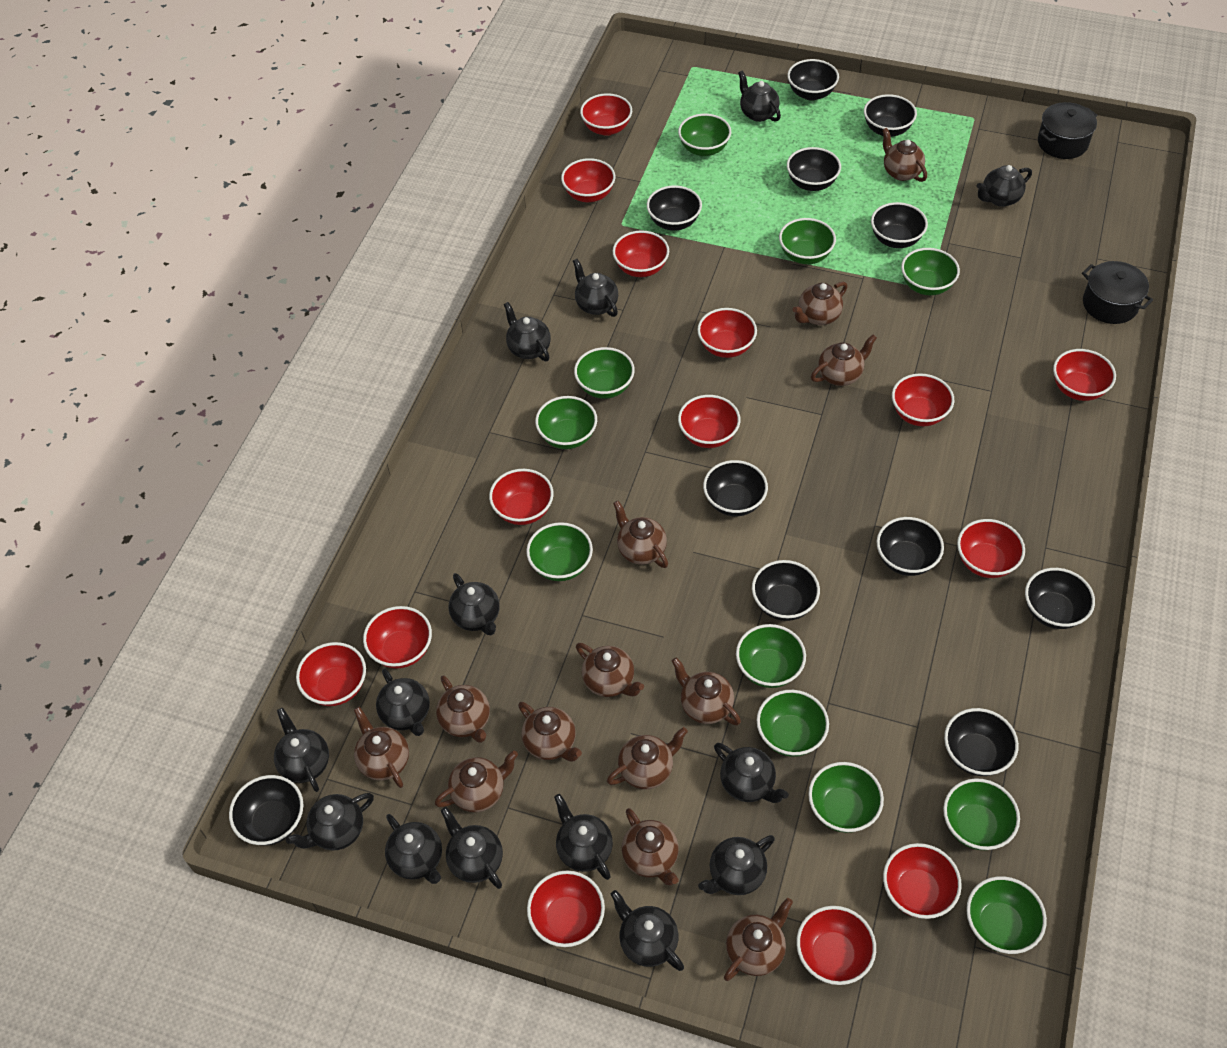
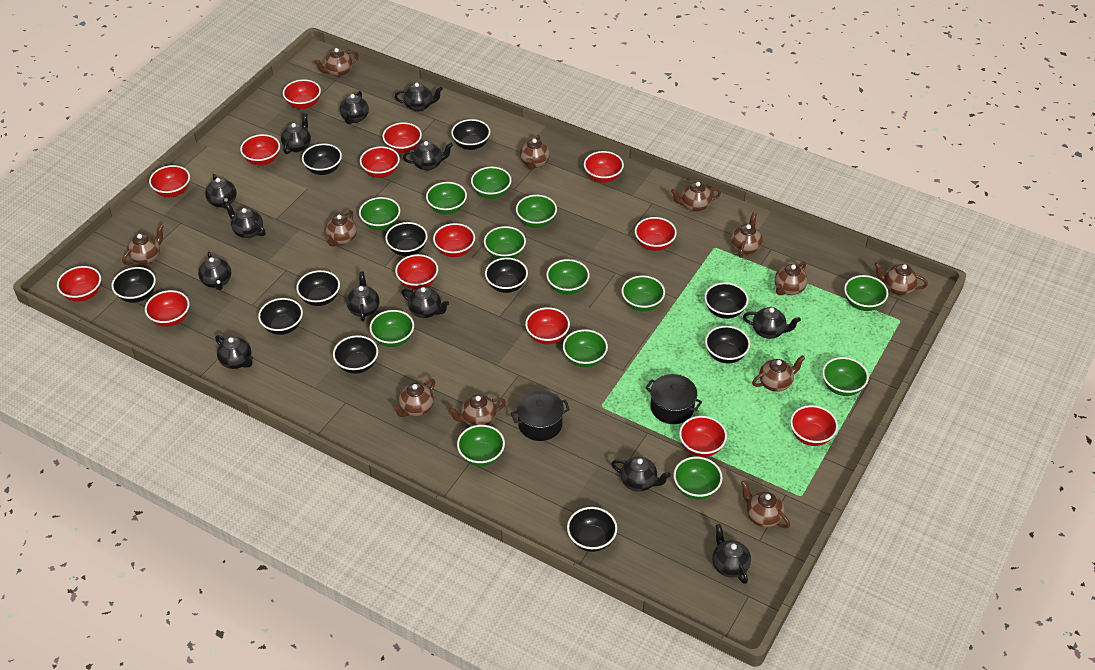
black teapot: [274,708,329,792] [286,793,374,851] [376,668,430,736] [385,814,442,884] [441,807,503,889] [448,573,500,635] [504,302,551,361] [554,794,613,880] [573,259,618,317] [611,890,684,971] [698,835,775,895] [714,743,789,803] [738,71,781,122] [977,165,1032,207] = 14 -> [198,252,231,290] [205,174,237,209] [215,335,253,369] [224,202,266,238] [281,113,311,154] [340,91,369,124] [346,271,380,322] [395,83,443,112] [402,287,449,318] [403,141,453,171] [611,457,671,492] [712,524,751,584] [743,307,801,339] = 13
brown teapot: [354,707,409,788] [435,751,518,812] [436,675,490,743] [518,702,582,762] [576,643,644,697] [607,727,688,789] [613,501,668,568] [622,808,679,885] [672,657,741,725] [724,898,793,981] [793,282,847,325] [811,334,877,386] [882,128,927,182] = 13 -> [122,224,164,265] [314,48,359,77] [325,210,357,247] [393,379,435,417] [448,395,506,426] [520,135,550,170] [671,182,721,212] [731,212,763,258] [741,480,790,528] [752,355,805,392] [775,261,808,295] [874,262,928,295] = 12
green bowl: [526,522,593,581] [535,396,597,449] [574,347,635,399] [678,114,731,156] [736,624,806,688] [757,690,829,757] [779,218,836,264] [808,762,884,833] [901,248,960,295] [943,778,1020,850] [966,876,1047,954] = 11 -> [359,197,400,230] [369,310,414,347] [426,182,467,214] [457,425,505,466] [471,167,512,199] [484,226,526,259] [516,195,557,228] [546,259,590,295] [563,329,608,367] [621,275,665,311] [673,457,723,499] [822,357,869,396] [844,275,888,311] = 13

